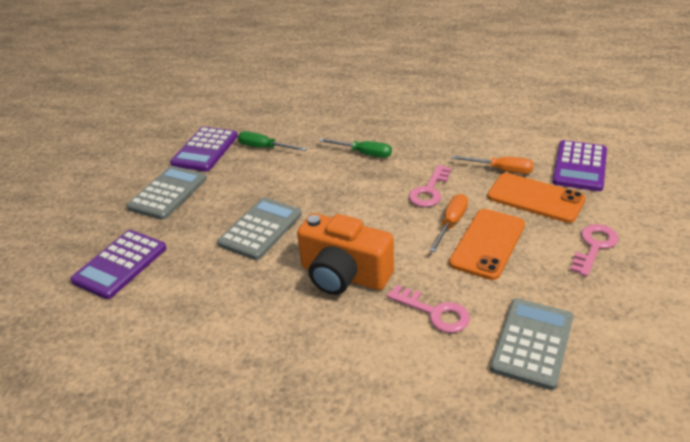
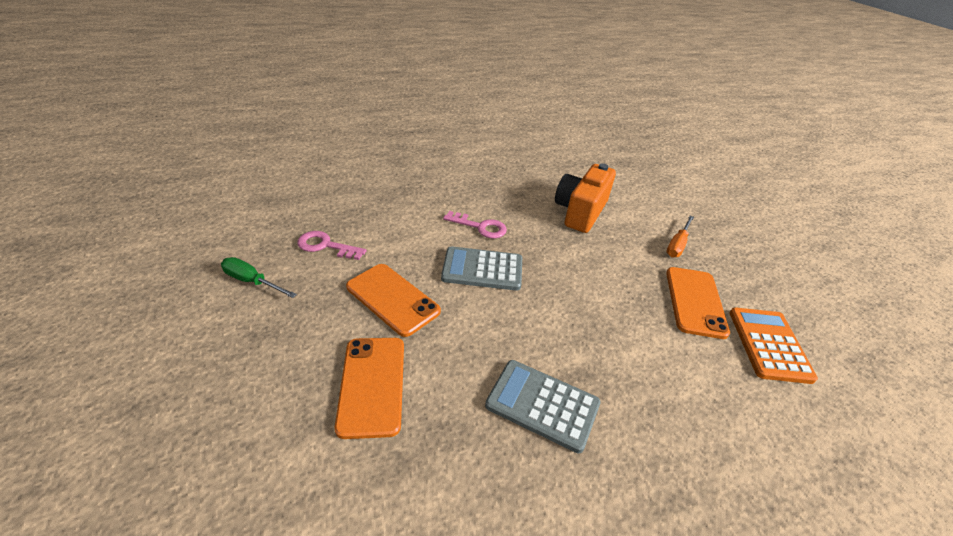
green screwdriver: [238,131,307,151] [319,138,392,158] = 2 -> [221,257,297,298] = 1
grey calculator: [126,166,207,220] [217,197,302,260] [490,298,573,390] = 3 -> [441,246,522,291] [485,360,601,453] = 2
orange calculator: none = 0 -> [730,307,818,384] = 1
orange phone: [449,209,525,280] [487,173,586,223] = 2 -> [335,338,404,439] [346,264,441,337] [666,267,730,339] = 3
orange screwdriver: [430,194,468,252] [451,155,534,174] = 2 -> [667,216,694,257] = 1
pink key: [387,285,470,333] [409,165,451,207] [570,224,619,277] = 3 -> [297,231,367,260] [443,211,507,238] = 2
purple calculator: [70,230,166,299] [170,127,238,172] [552,140,607,191] = 3 -> none = 0

